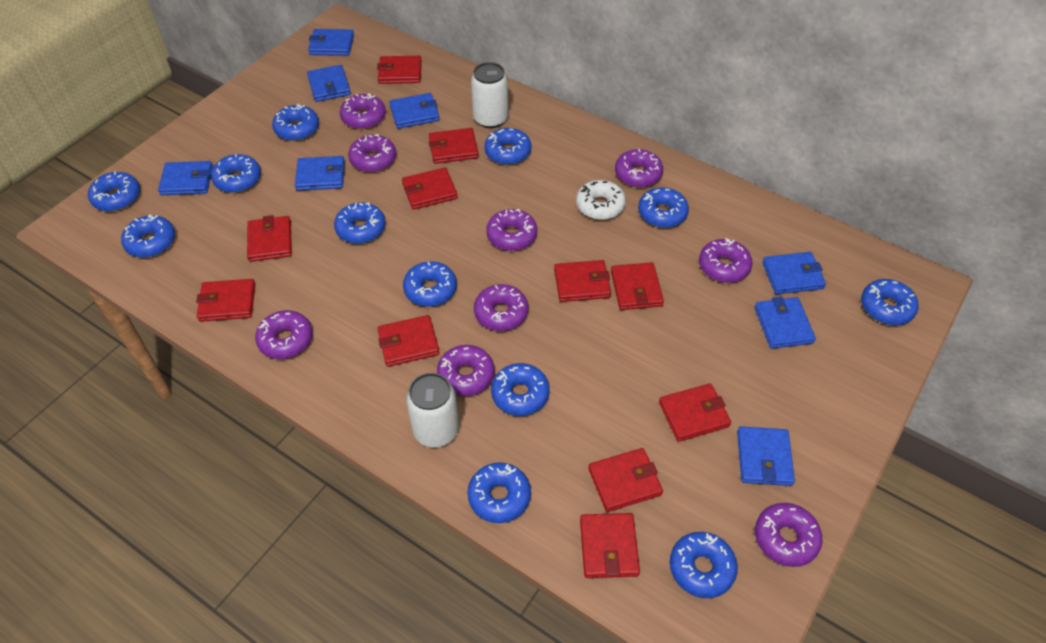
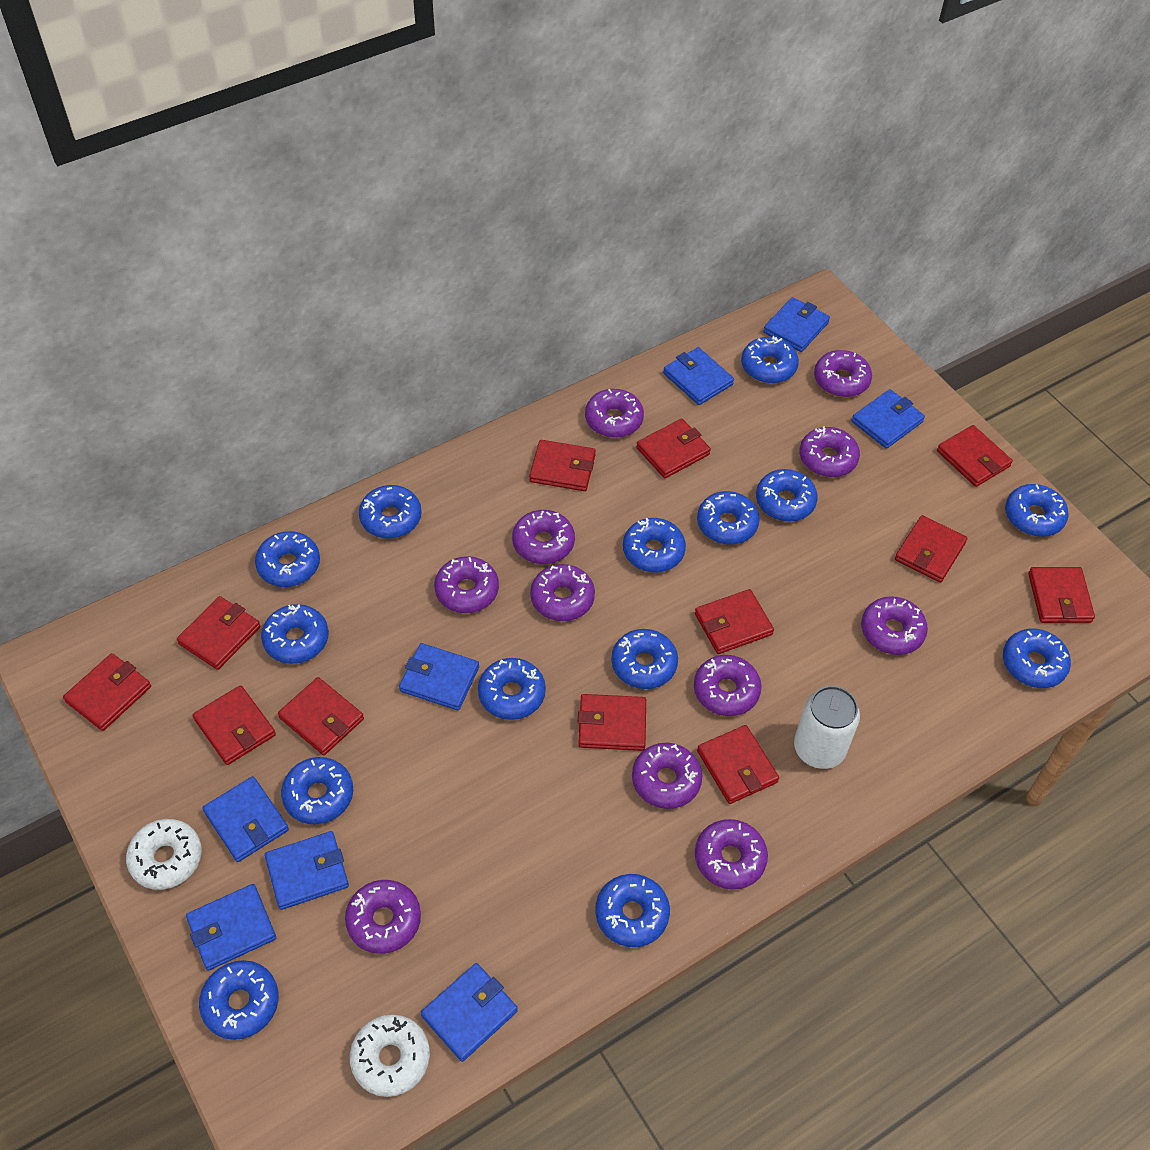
blue donut: [88,171,140,211] [121,214,175,258] [211,154,261,193] [272,104,319,141] [334,202,386,244] [403,261,457,307] [467,462,531,523] [484,128,531,165] [491,363,550,416] [638,187,689,228] [670,532,738,598] [861,279,919,325] = 12 -> [199,960,279,1040] [255,531,320,587] [261,604,329,664] [281,757,353,824] [359,485,422,539] [478,658,546,720] [595,874,670,947] [611,629,678,689] [623,518,686,572] [697,491,760,545] [741,336,799,383] [756,469,818,522] [1003,629,1071,688] [1005,484,1069,537] = 14
purple donut: [255,310,313,359] [340,93,386,129] [348,134,396,172] [437,345,495,396] [474,284,528,331] [486,209,537,251] [615,149,663,187] [699,238,753,283] [755,503,823,567] = 9 -> [345,880,421,954] [434,556,499,613] [512,510,575,564] [530,564,595,621] [585,389,644,438] [632,743,702,809] [694,655,762,716] [695,819,768,890] [799,426,860,477] [814,350,872,397] [861,596,928,655] = 11
red wallet: [196,279,255,322] [247,215,292,262] [377,56,422,84] [377,315,440,367] [402,167,458,210] [429,128,479,164] [554,260,611,302] [580,513,640,578] [588,448,663,512] [611,262,664,310] [659,383,731,442] = 11 -> [63,653,151,731] [177,596,260,670] [193,685,276,765] [278,677,364,755] [529,440,596,491] [578,694,646,751] [636,419,711,478] [695,589,774,654] [697,725,779,804] [895,515,967,583] [937,425,1013,487] [1028,567,1095,623] = 12
white can: [406,373,459,447] [471,62,508,128] = 2 -> [794,686,860,769] = 1
white donut: [576,180,626,220] = 1 -> [126,819,202,890] [350,1014,430,1097] = 2

